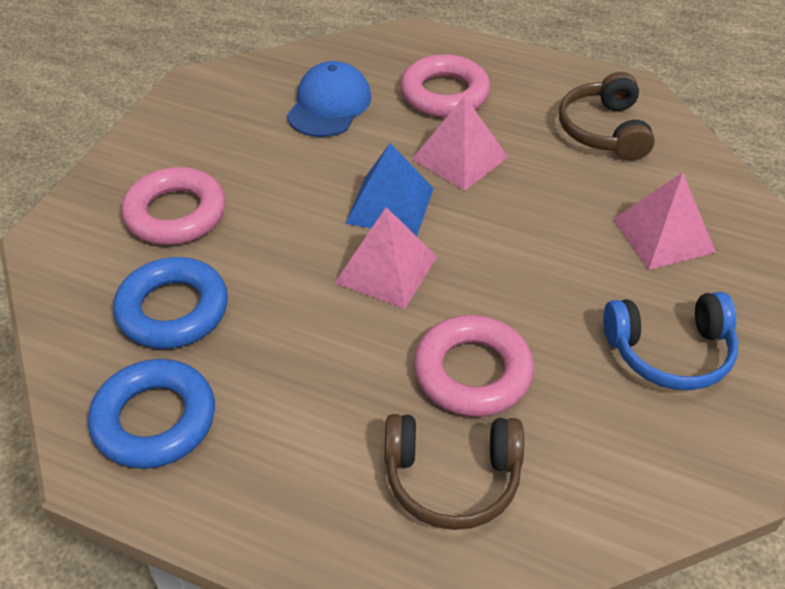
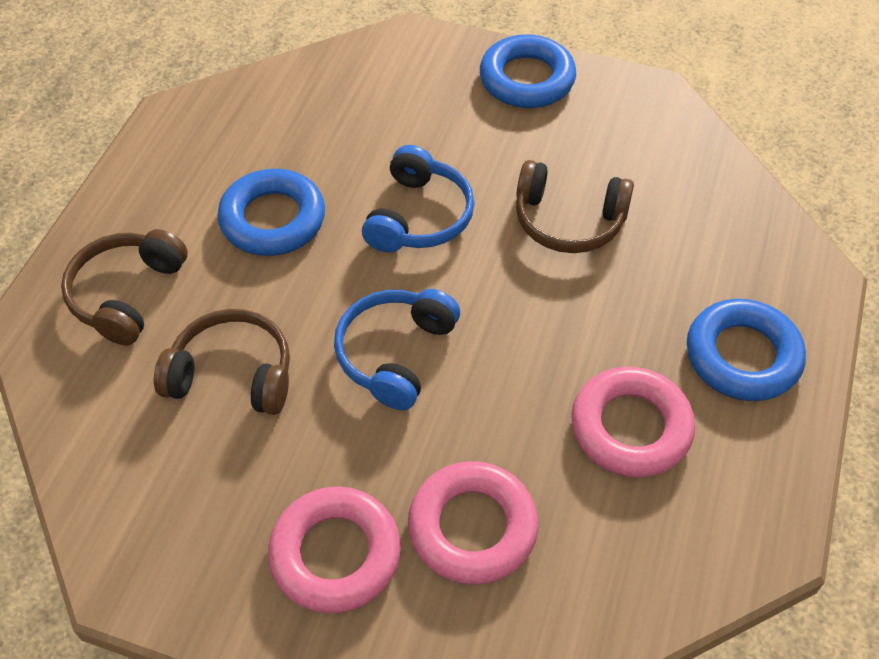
blue cap: [287,61,371,137] = 1 -> none = 0
blue headphones: [603,292,738,390] = 1 -> [334,289,460,410] [362,145,475,252] = 2
blue pyramid: [345,143,434,236] = 1 -> none = 0
blue ring: [88,359,215,469] [113,257,228,349] = 2 -> [217,169,325,256] [480,34,576,108] [687,299,806,401] = 3
brown headphones: [384,414,524,530] [559,72,655,161] = 2 -> [61,229,188,346] [154,309,290,415] [516,160,634,253] = 3
pink pyramid: [335,207,437,309] [412,95,508,191] [613,173,716,270] = 3 -> none = 0

